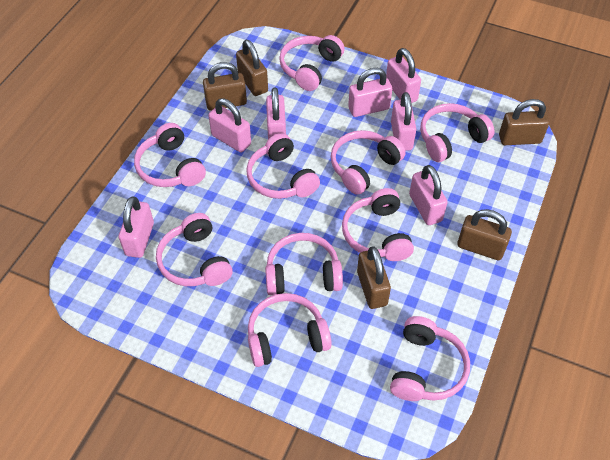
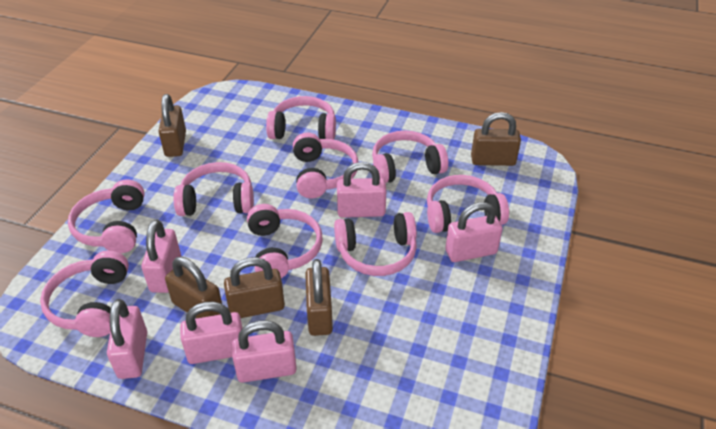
pink headphones: [134,123,206,187] [156,213,233,286] [246,133,320,199] [248,293,332,367] [265,233,343,296] [279,35,345,91] [331,130,405,195] [342,188,414,261] [390,316,470,401] [420,103,495,162] = 10 -> [40,251,129,337] [68,179,145,253] [173,162,254,216] [247,204,323,278] [266,96,336,140] [293,133,358,198] [334,212,417,276] [372,131,448,183] [427,175,509,233] = 9
pink padlock: [119,196,154,258] [208,98,251,152] [266,87,286,140] [348,68,392,117] [386,48,421,103] [391,92,416,151] [409,165,448,225] = 7 -> [107,299,147,379] [141,219,181,293] [180,302,243,364] [232,320,297,383] [337,162,386,218] [445,202,503,262] = 6

